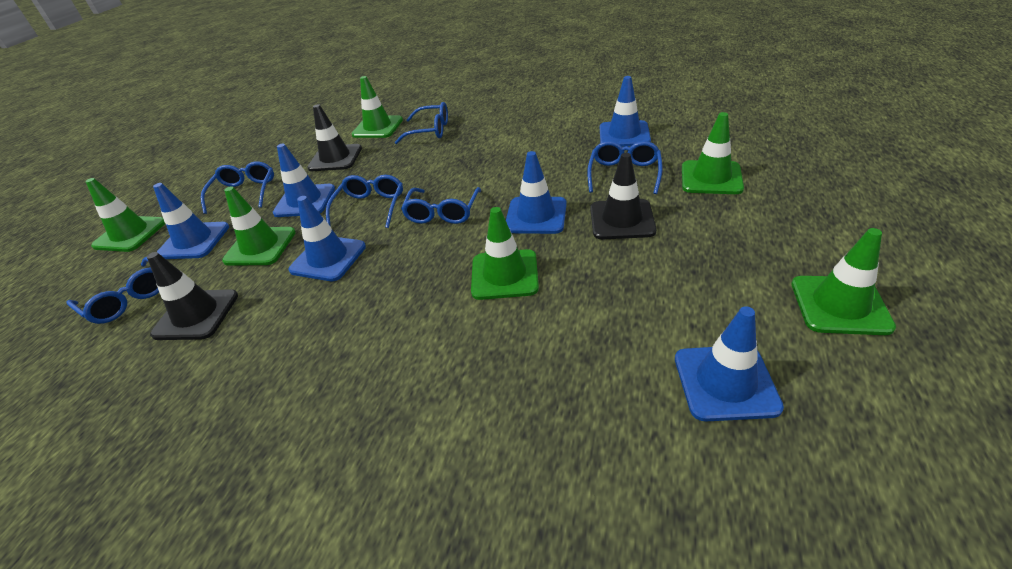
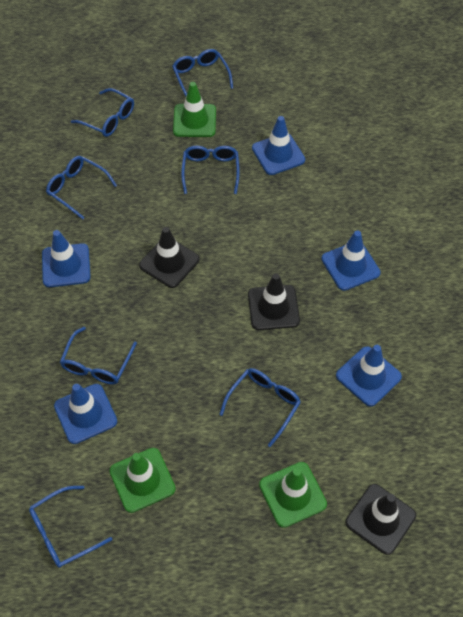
blue glasses: [67,257,159,324] [201,161,274,214] [326,175,403,228] [394,102,448,144] [401,187,481,224] [587,141,662,194] = 6 -> [29,486,112,568] [46,156,117,219] [60,327,137,385] [71,88,134,137] [172,49,233,96] [181,146,240,194] [219,368,301,447] = 7
blue traffic cone: [153,183,229,259] [273,144,335,217] [289,196,366,281] [506,151,567,234] [600,76,651,147] [675,306,784,421] = 6 -> [42,230,91,287] [54,384,117,444] [252,116,305,175] [321,230,381,291] [336,345,402,407] = 5
green traffic cone: [85,178,165,252] [222,186,296,266] [351,76,403,138] [471,207,539,300] [682,112,744,194] [791,228,896,335] = 6 -> [110,448,176,513] [173,82,216,137] [259,462,327,528] = 3

